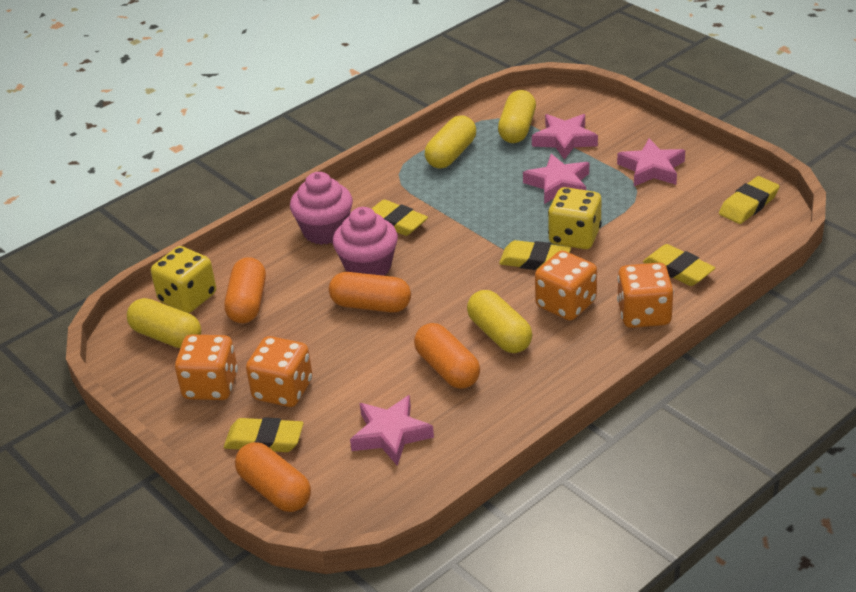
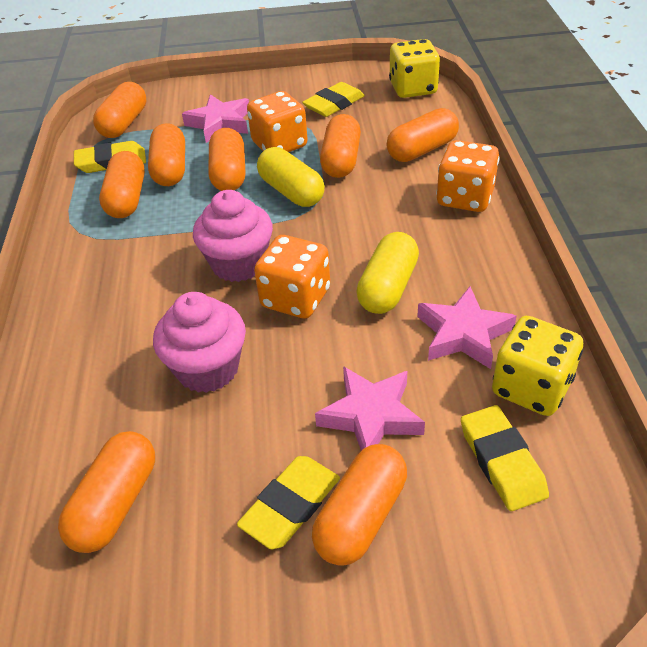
orange capsule: [224,257,266,323] [235,442,311,512] [329,272,411,312] [414,323,480,389] = 4 -> [58,431,155,553] [93,82,146,138] [99,151,145,218] [148,123,185,186] [208,128,245,191] [312,444,407,566] [320,114,361,178] [386,108,459,162] = 8
orange dice: [175,334,238,400] [246,336,313,407] [535,251,597,321] [617,263,674,328] = 4 -> [247,91,308,152] [254,235,330,319] [436,140,500,212] = 3
pink star: [350,395,434,466] [523,154,589,204] [532,114,598,160] [617,138,685,186] = 4 -> [182,94,249,143] [315,366,425,450] [417,287,517,369] = 3
yellow capsule: [127,298,201,348] [425,115,476,169] [467,290,533,353] [498,90,536,143] = 4 -> [257,147,325,207] [356,232,419,314] = 2
yellow eraser: [224,417,304,452] [372,199,428,236] [499,240,571,270] [643,244,715,286] [719,176,780,224] = 5 -> [74,141,146,173] [237,456,340,549] [302,82,365,117] [461,405,549,511] = 4

